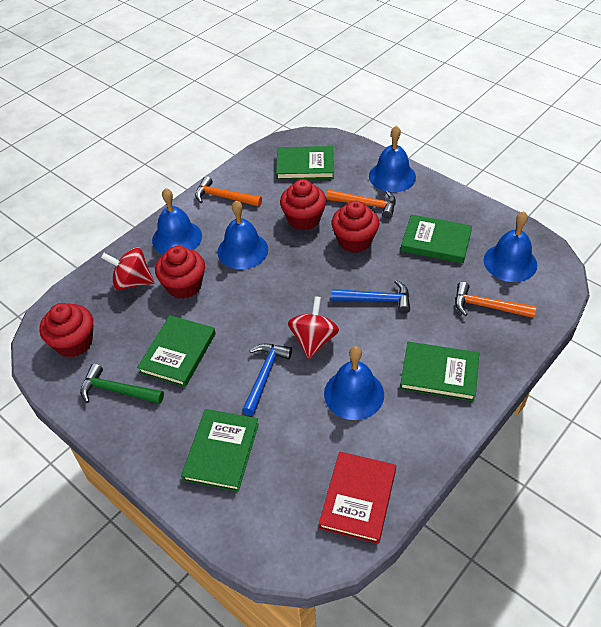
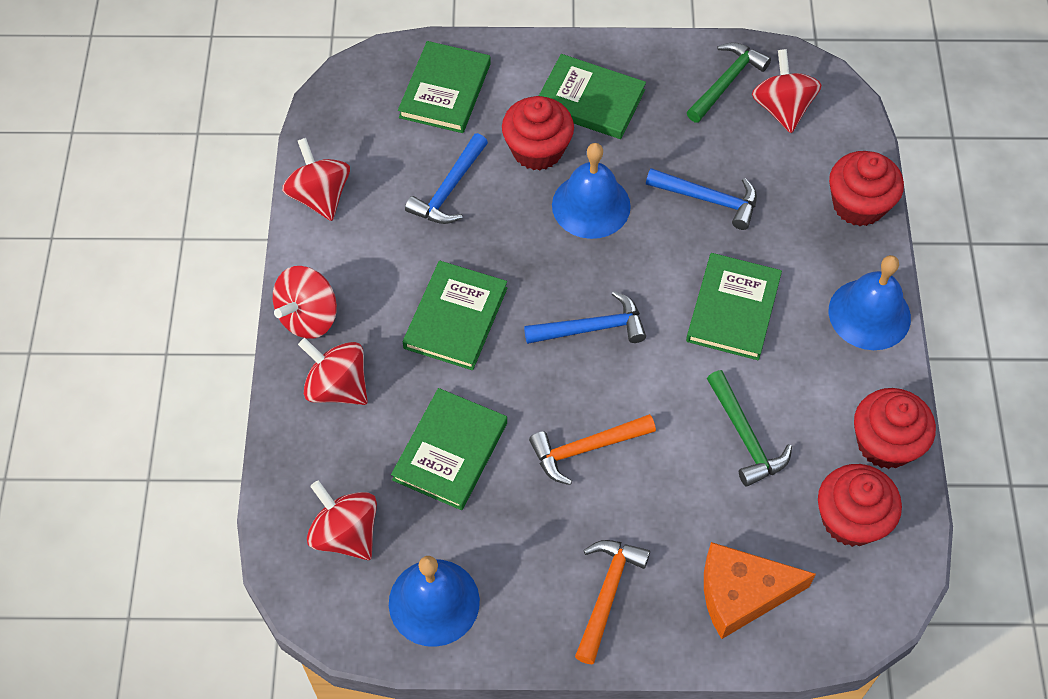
blue bell: [152,188,202,255] [217,200,268,269] [324,346,384,420] [369,126,416,192] [484,211,537,282] = 5 -> [389,556,480,647] [552,143,631,239] [829,255,911,350] = 3
blue hammer: [242,344,292,416] [332,280,410,313] = 2 -> [405,133,488,224] [524,291,646,344] [646,168,757,230] = 3
green hammer: [80,364,164,404] = 1 -> [687,42,771,123] [707,370,792,487] = 2
orange cheese: none = 0 -> [704,542,816,639] = 1
orange hammer: [195,176,262,207] [326,190,396,219] [455,282,536,318] = 3 -> [529,414,656,485] [575,540,650,664] = 2
red book: [319,451,396,544] = 1 -> none = 0
red spinning top: [101,247,154,291] [288,296,339,359] = 2 -> [273,266,337,339] [282,138,350,221] [298,338,368,405] [307,480,377,560] [752,49,822,133] = 5

